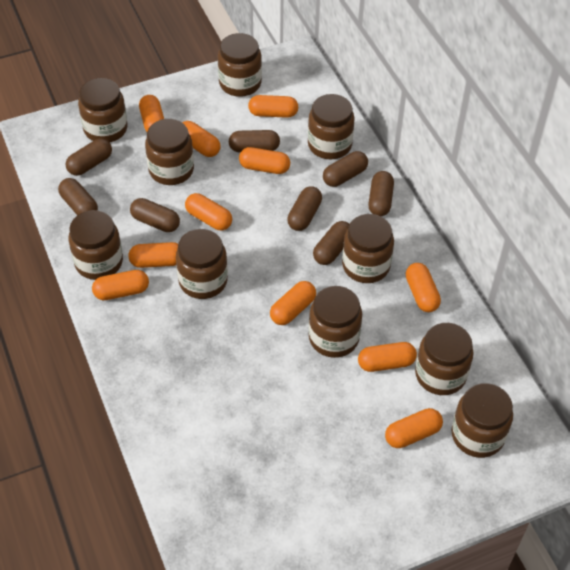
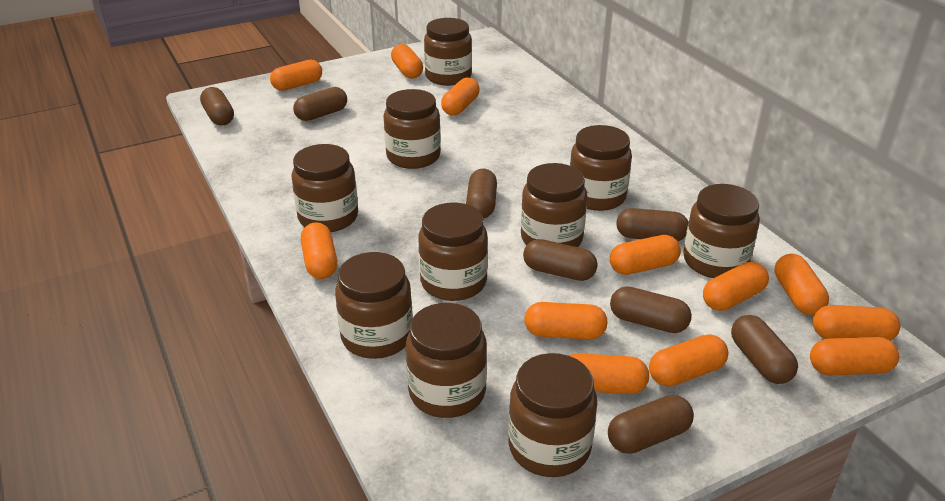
orange capsule: [92,270,149,300] [128,242,178,268] [139,95,164,132] [182,121,220,157] [185,193,232,230] [239,147,290,174] [248,95,298,118] [270,281,316,325] [358,342,417,372] [385,408,443,448] [406,263,441,312] = 11 -> [270,60,322,91] [301,222,337,279] [391,44,423,79] [441,78,480,115] [524,302,608,340] [570,353,649,394] [610,235,681,275] [649,334,728,387] [703,261,769,311] [774,254,829,315] [810,337,899,375] [813,305,900,341] = 12

